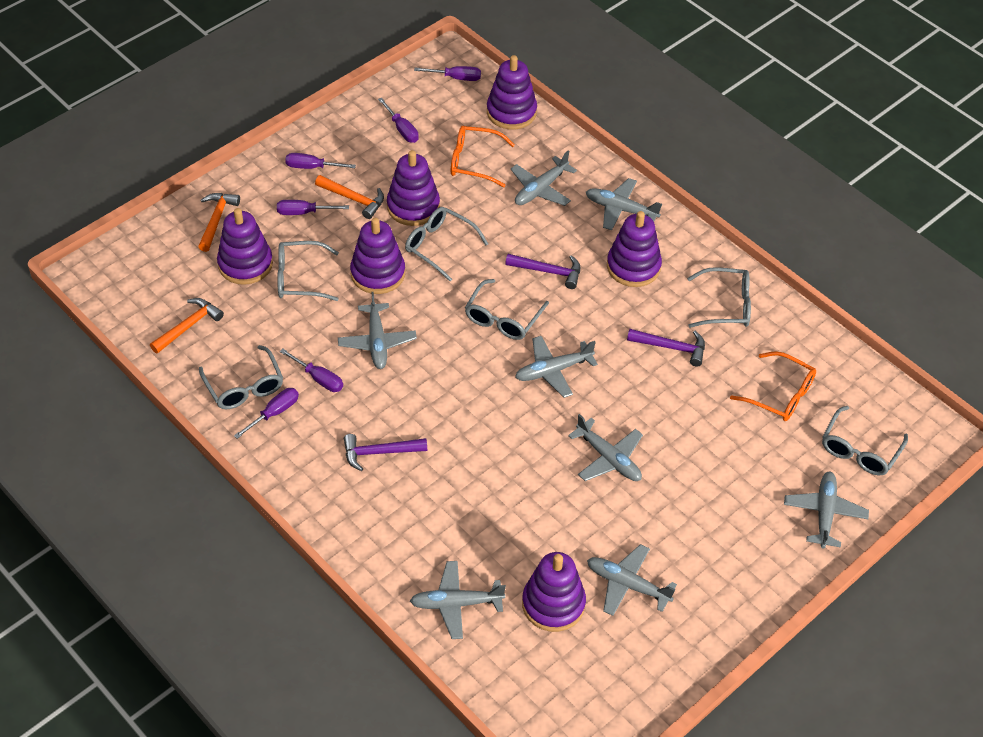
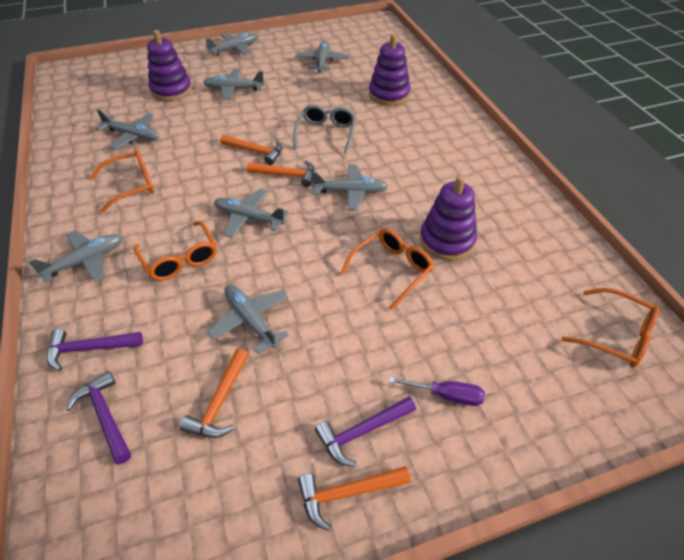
grey glasses: [199,345,283,409] [277,241,339,301] [405,207,488,281] [465,279,549,340] [687,267,751,328] [822,406,908,475] = 6 -> [293,105,356,154] = 1
orange glasses: [451,126,515,187] [730,351,816,421] = 2 -> [90,150,154,213] [134,221,217,281] [341,228,434,310] [562,288,660,368] = 4
orange hammer: [150,298,224,354] [198,193,240,252] [315,175,384,219] = 3 -> [180,349,249,438] [220,135,282,165] [247,160,315,187] [298,466,410,531] = 4
purple screwdriver: [234,388,299,439] [277,200,349,215] [280,349,343,392] [285,153,356,169] [378,98,419,143] [414,66,481,81] = 6 -> [389,377,485,406] = 1
purple stacking toy: [217,208,273,285] [350,218,405,294] [387,150,440,226] [487,55,537,129] [522,552,586,632] [607,211,662,287] = 6 -> [147,30,192,101] [369,34,411,105] [420,176,477,261] = 3

